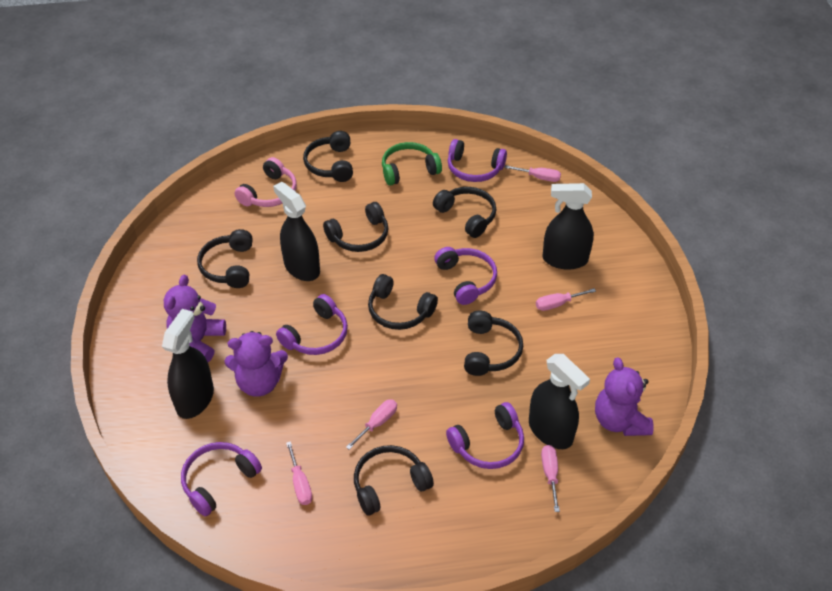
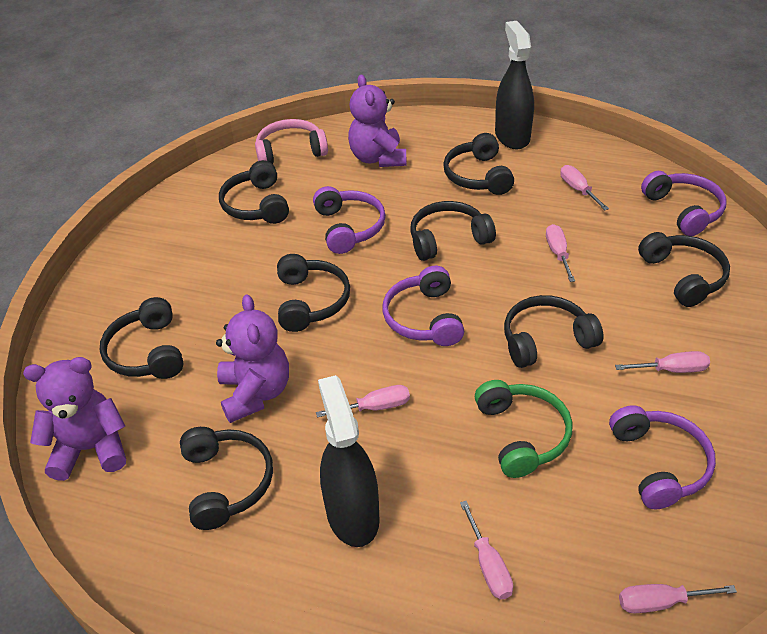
black headphones: [197,229,253,288] [303,131,353,182] [323,202,388,252] [354,445,434,516] [368,274,438,330] [433,187,496,238] [464,310,523,376] = 7 -> [100,297,183,379] [180,427,273,530] [219,160,289,224] [277,254,350,332] [410,201,496,261] [443,133,514,195] [504,295,604,368] [638,232,730,307] = 8
black spray bottle: [162,309,214,419] [273,182,320,281] [529,354,590,449] [543,183,594,270] = 4 -> [318,375,380,547] [495,21,534,149] = 2
pink screwdriver: [286,441,312,505] [346,399,397,450] [504,165,561,182] [536,288,596,311] [541,445,560,512] = 5 -> [316,385,410,418] [460,501,513,599] [546,224,575,282] [560,165,609,210] [615,351,710,373] [619,584,737,613] = 6
purple headphones: [181,442,262,516] [276,294,348,355] [434,247,497,305] [446,402,524,469] [448,139,507,182] = 5 -> [313,186,386,254] [383,266,464,346] [609,405,716,509] [641,171,727,236] = 4

